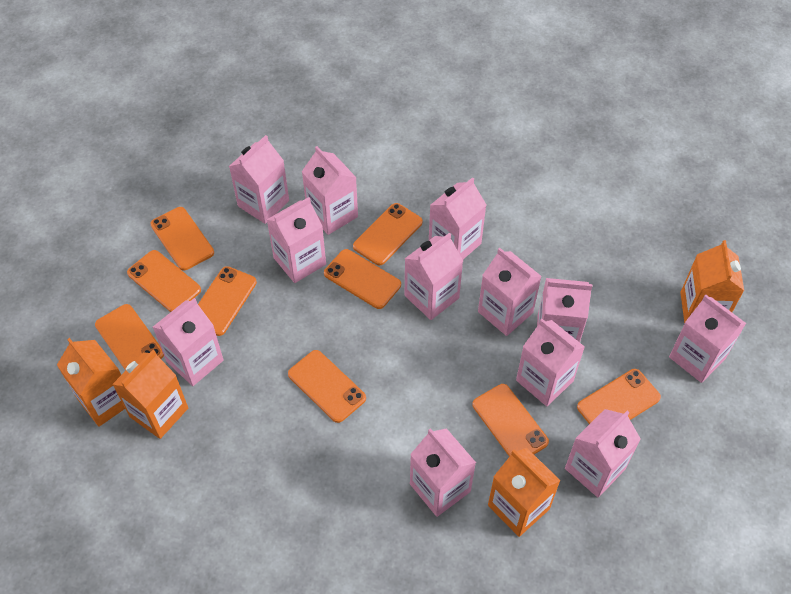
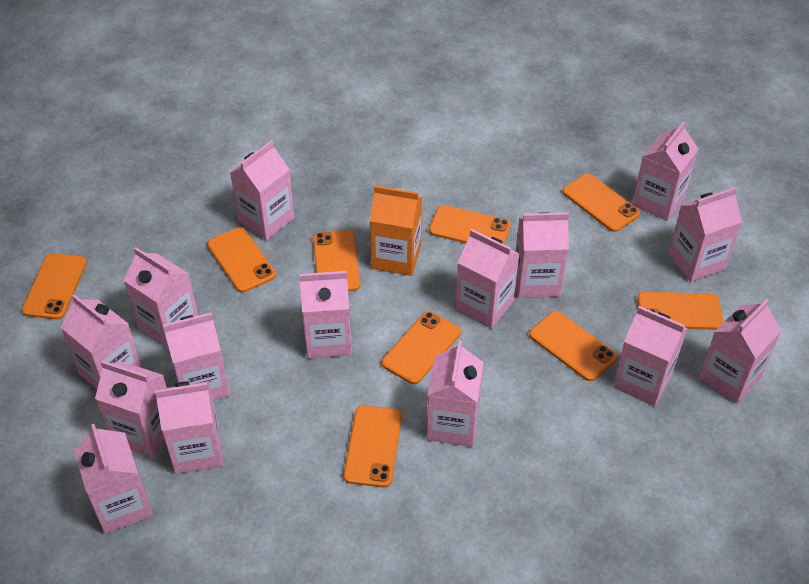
orange carton: [57,338,125,427] [112,350,188,439] [488,448,561,537] [680,240,744,324] = 4 -> [370,185,422,276] = 1
pink carton: [153,298,224,386] [229,135,289,224] [267,197,326,283] [302,146,358,235] [405,233,463,320] [410,428,476,517] [429,177,486,259] [478,248,542,336] [516,318,585,406] [537,278,593,342] [565,409,641,497] [669,295,746,383] = 12 -> [61,294,142,389] [74,424,153,534] [95,360,167,458] [124,247,198,348] [155,381,223,474] [163,313,230,401] [230,140,295,240] [299,271,352,358] [426,341,484,447] [455,229,519,329] [516,213,569,298] [613,306,688,407] [632,121,698,221] [668,187,742,282] [699,299,781,404] = 15

